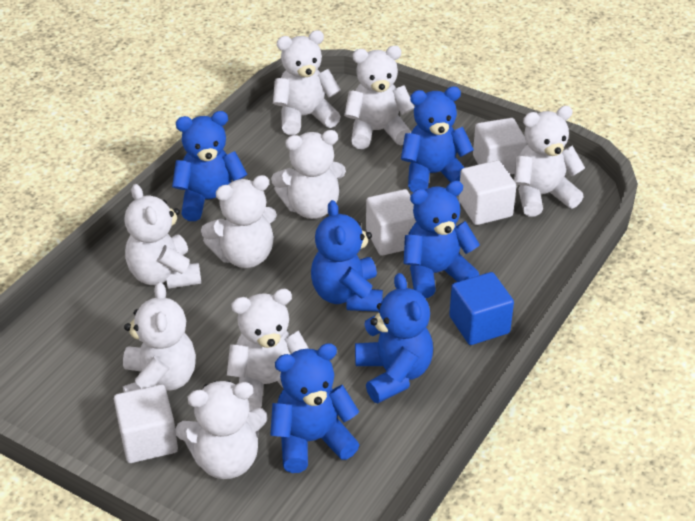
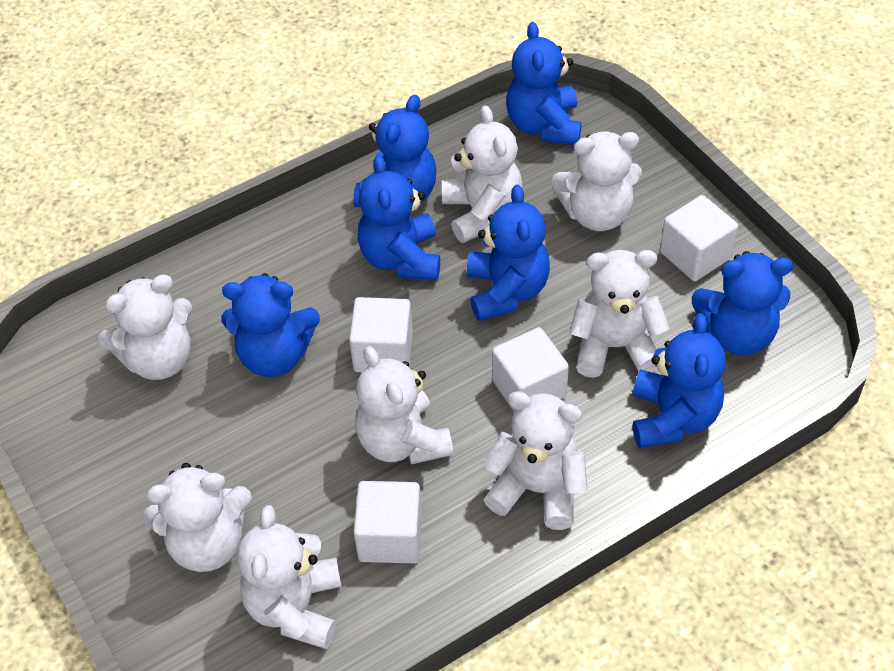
blue cube: [449,272,514,345] = 1 -> none = 0
blue teddy bear: [172,111,248,221] [270,343,359,473] [311,200,383,312] [355,273,433,403] [401,86,474,192] [404,181,480,298] = 6 -> [221,273,320,377] [353,94,436,207] [358,155,440,280] [467,185,550,321] [506,22,582,145] [633,313,726,448] [692,251,793,355] = 7
white teddy bear: [123,282,196,392] [124,184,201,289] [175,381,268,479] [201,175,277,268] [227,289,309,411] [271,130,346,219] [273,30,341,135] [344,46,414,149] [514,106,585,217] = 9 -> [98,275,192,380] [143,463,252,572] [238,505,342,649] [355,346,453,465] [442,105,523,243] [483,391,587,530] [551,132,642,231] [569,250,670,378] = 8

